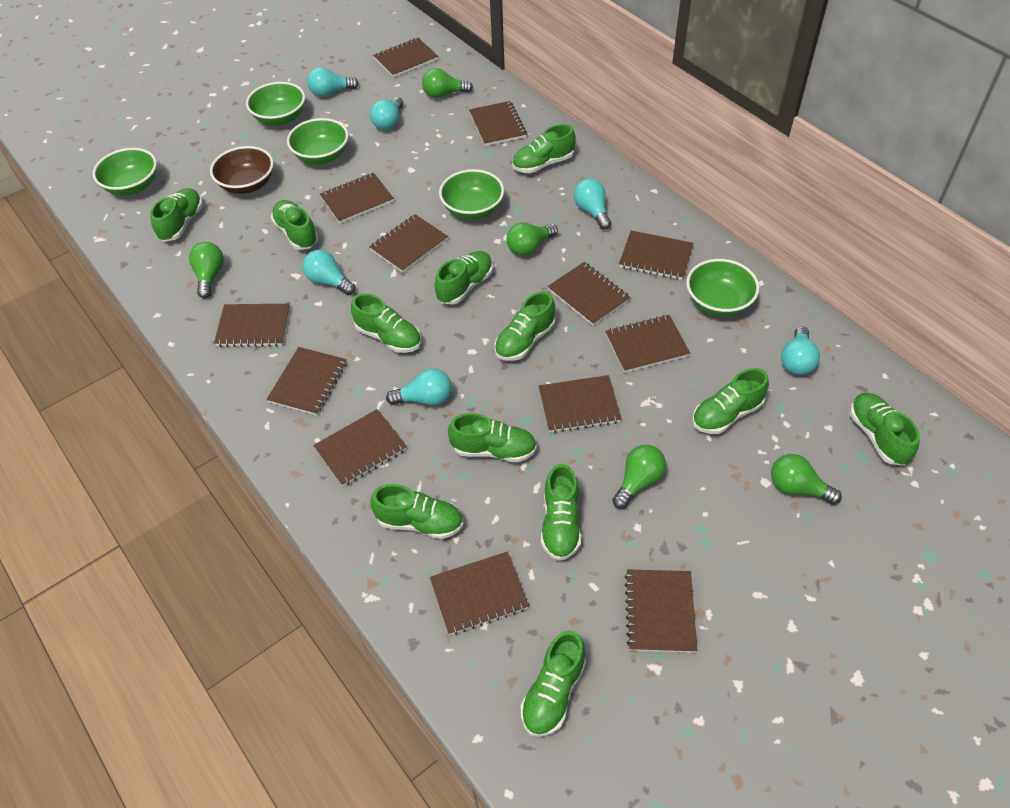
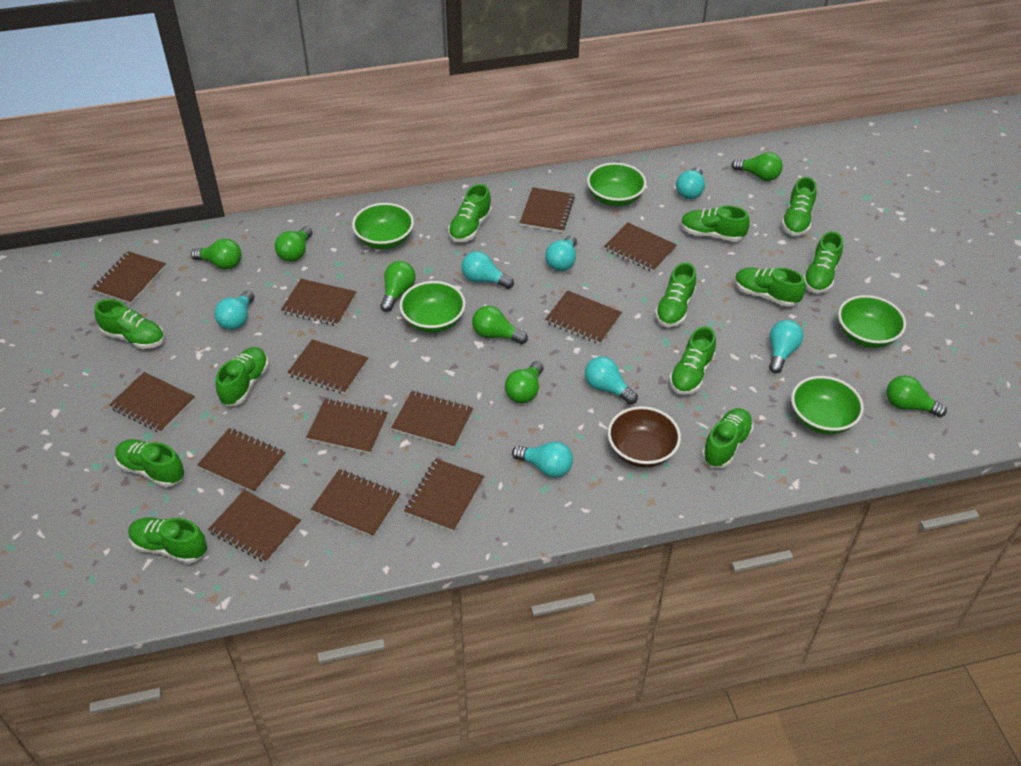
green light bulb: [189,242,224,298] [422,68,473,98] [506,222,558,256] [612,445,666,509] [771,454,842,505] = 5 -> [191,239,241,270] [275,226,313,262] [380,261,416,312] [472,306,528,344] [505,361,543,403] [731,152,783,181] [886,375,947,417] = 7
turquoise light bulb: [302,250,356,295] [307,67,359,97] [370,97,403,130] [386,368,452,406] [574,178,611,230] [781,326,820,375] = 6 -> [214,290,254,330] [461,251,514,289] [512,441,573,478] [545,235,577,271] [585,356,638,404] [676,167,705,199] [769,320,803,373] = 7

